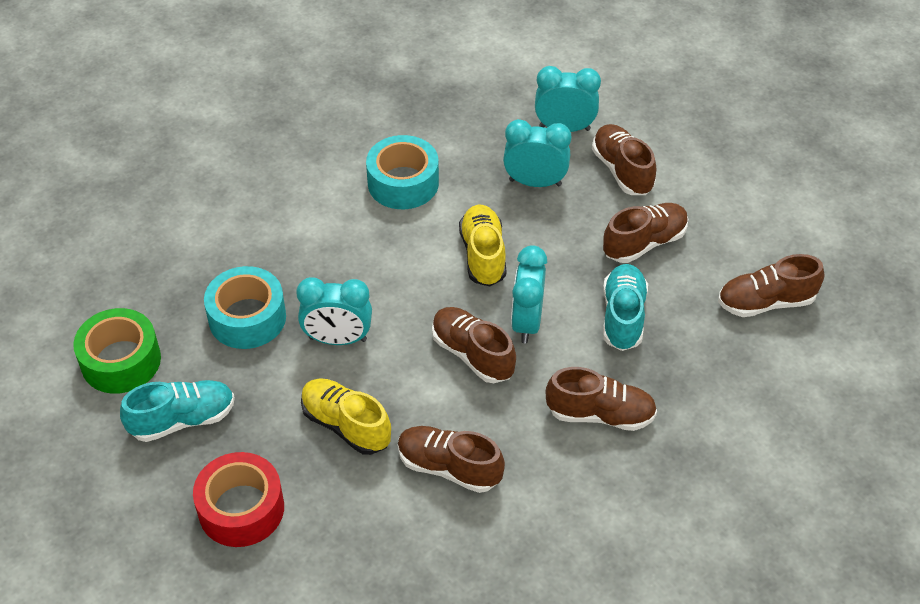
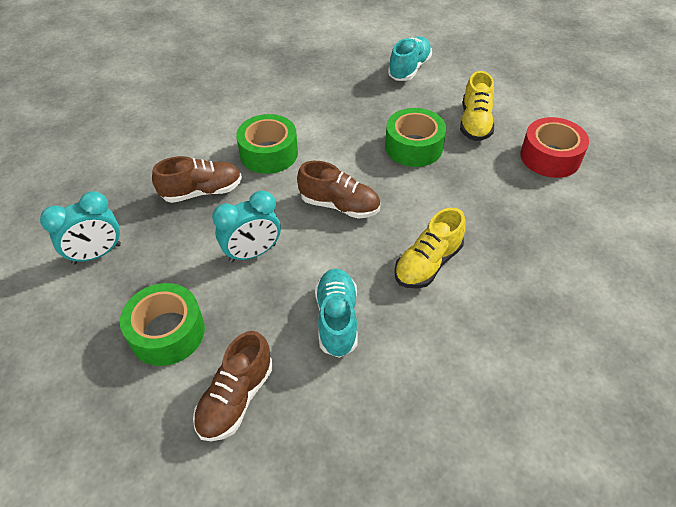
brown shoe: [398,426,505,493] [432,307,516,383] [546,367,657,431] [592,124,656,195] [603,203,688,263] [718,254,824,317] = 6 -> [152,156,242,203] [193,331,273,441] [297,161,380,219] = 3
green tape: [73,308,161,394] = 1 -> [120,283,205,366] [236,114,298,174] [385,108,446,167] = 3
turquoise clock: [296,277,372,345] [503,119,571,187] [511,245,547,343] [535,66,601,132] = 4 -> [40,191,121,265] [212,191,281,262] = 2
turquoise tape: [204,266,286,349] [366,135,439,209] = 2 -> none = 0

